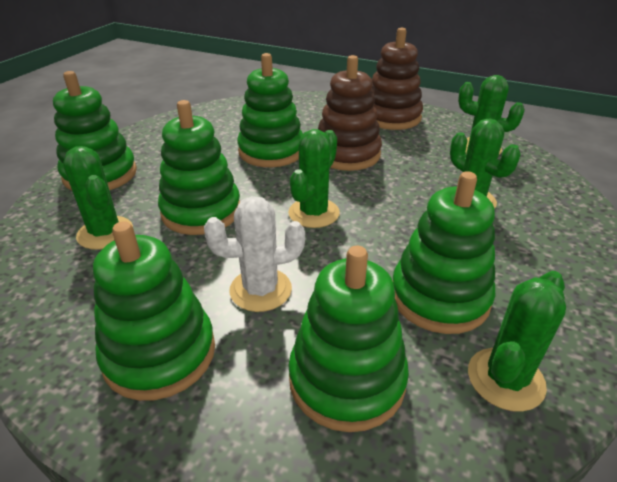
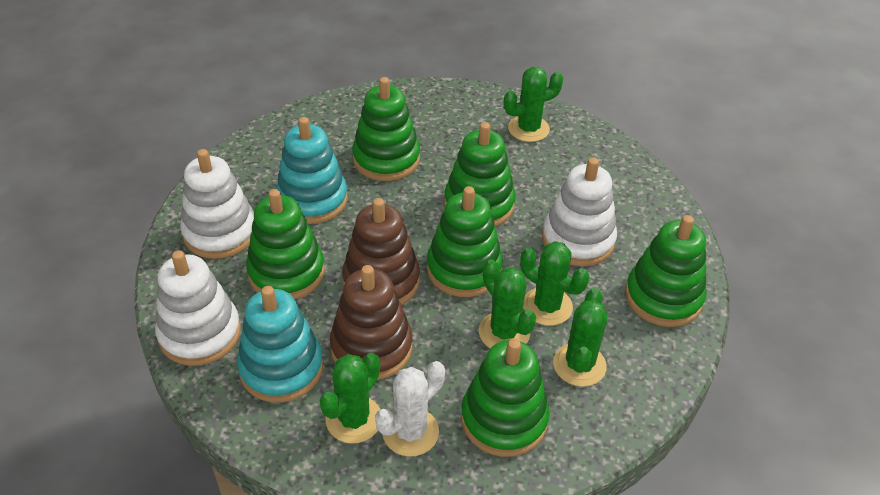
turquoise stacking toy: none = 0 -> [237,286,324,402] [276,117,348,224] = 2
white stacking toy: none = 0 -> [155,250,241,366] [180,149,254,259] [542,157,617,266] = 3

